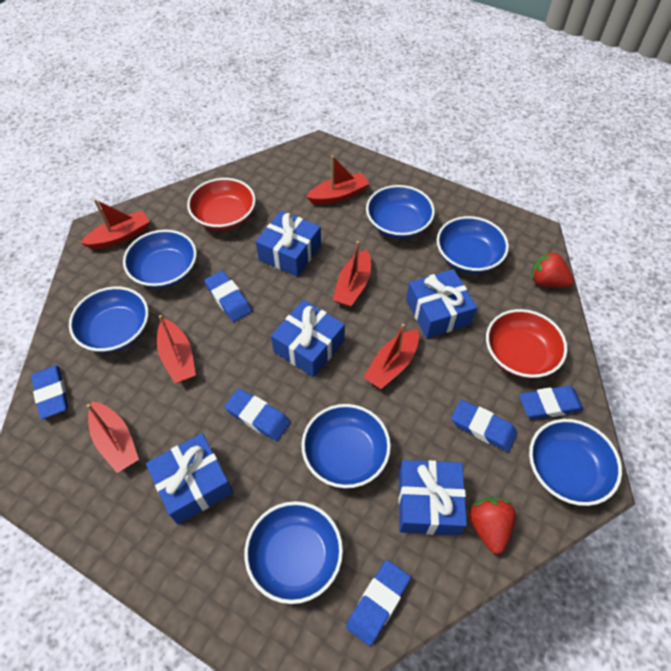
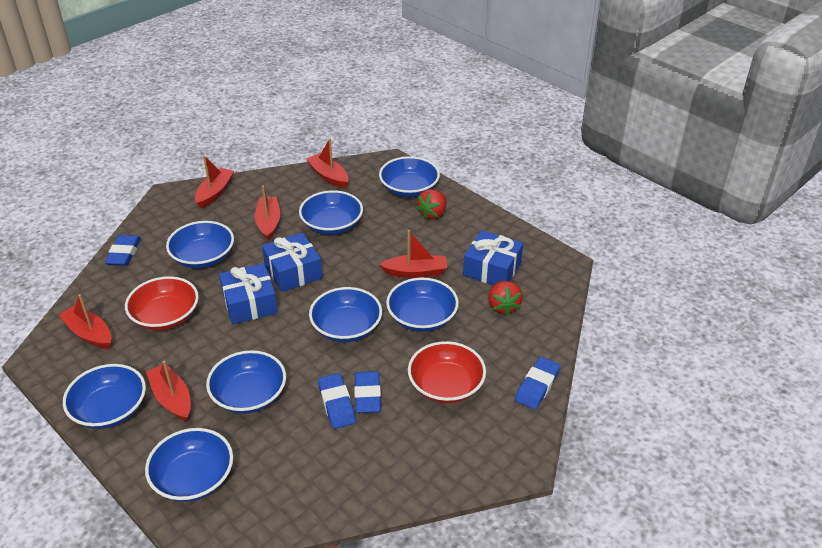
blue bowl: [69,287,149,352] [123,230,197,288] [244,501,343,604] [301,404,391,488] [366,185,435,238] [437,216,509,273] [529,419,622,506] = 7 -> [63,364,146,429] [145,428,233,502] [166,221,234,268] [206,350,286,414] [299,190,363,235] [309,287,382,342] [379,156,440,197] [386,278,459,332] = 8
blue eraser: [31,365,68,419] [204,271,252,322] [225,388,290,441] [346,560,411,646] [451,400,518,452] [519,386,584,419] = 6 -> [105,235,141,266] [318,373,356,429] [354,371,381,413] [515,357,560,410] = 4
blue gift: [146,433,233,524] [256,211,321,277] [271,300,345,377] [398,460,467,535] [406,269,477,339] = 5 -> [219,263,278,324] [262,232,323,292] [463,230,523,285] = 3

